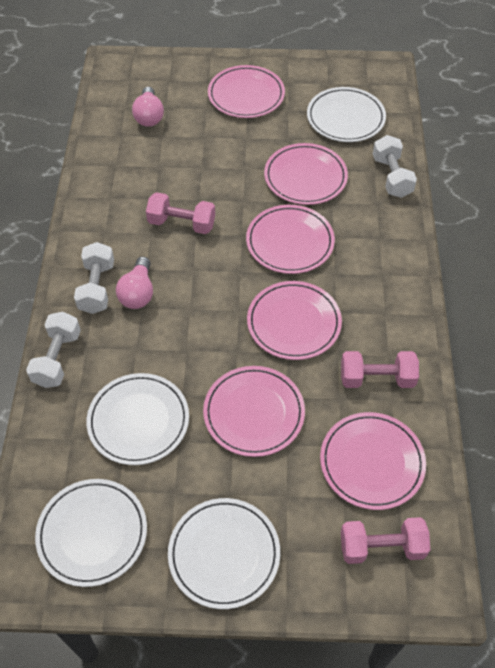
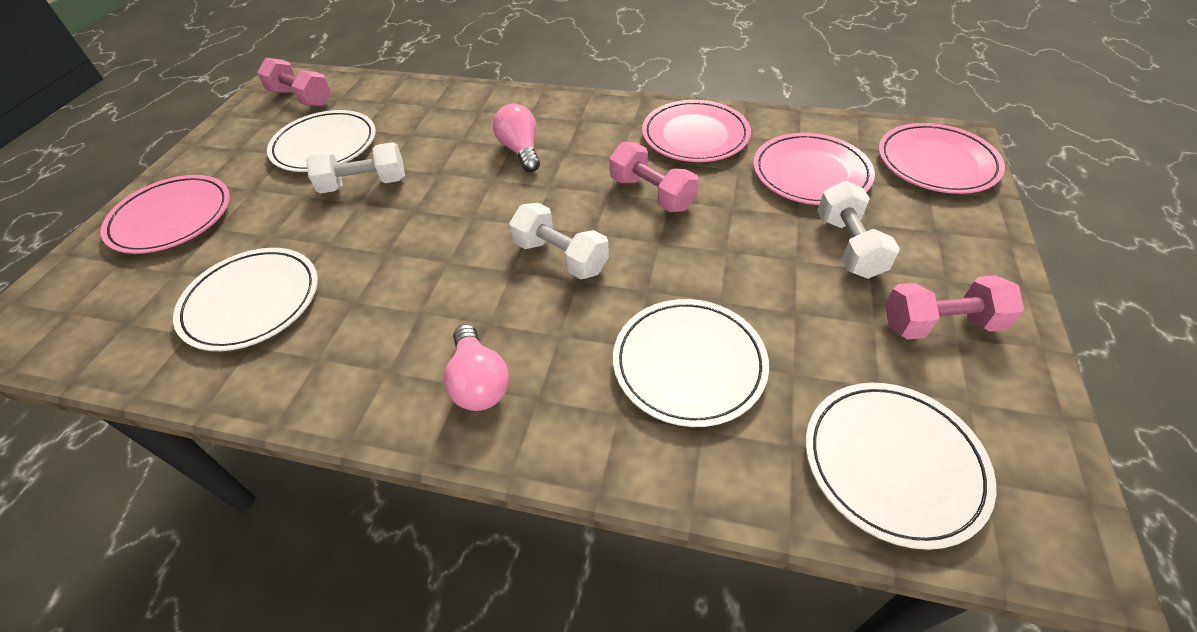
pink plate: [203,366,305,457] [208,65,285,118] [246,205,335,274] [247,281,342,360] [264,143,348,205] [320,412,426,510] = 6 -> [101,175,230,254] [642,100,751,162] [753,133,875,205] [879,123,1005,194] = 4

